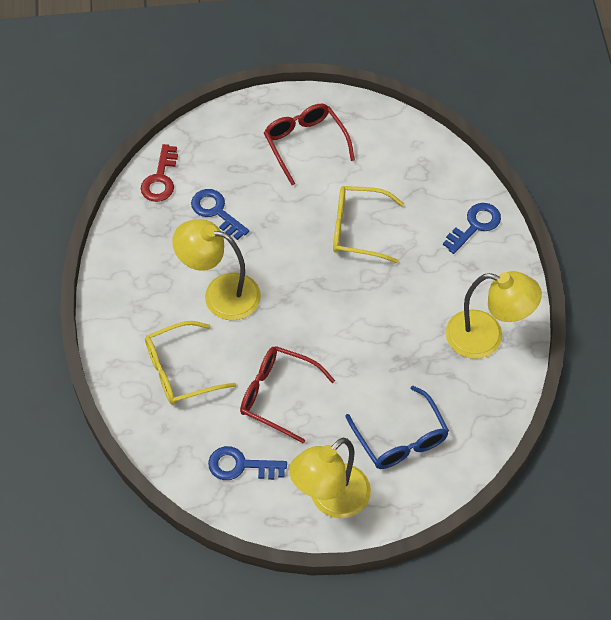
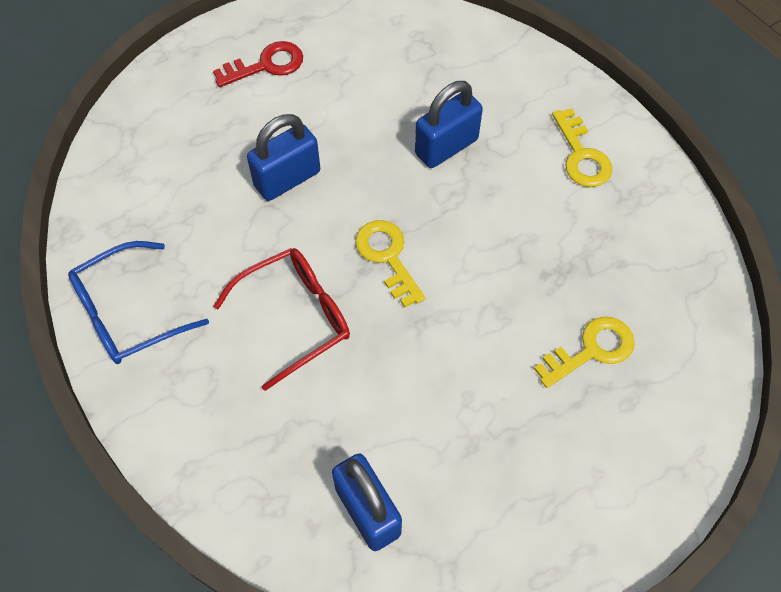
blue key: [191,189,249,240] [208,446,287,480] [443,203,501,254] = 3 -> none = 0
blue padlock: none = 0 -> [247,114,320,201] [332,454,402,551] [415,81,483,168] = 3
red glasses: [240,346,335,443] [264,104,355,185] = 2 -> [213,248,350,391] = 1
yellow glasses: [145,321,236,405] [333,186,404,263] = 2 -> none = 0
yellow key: none = 0 -> [355,220,425,308] [534,317,635,388] [552,108,613,187] = 3
yellow lamp: [172,219,261,320] [289,438,371,518] [446,271,542,359] = 3 -> none = 0

